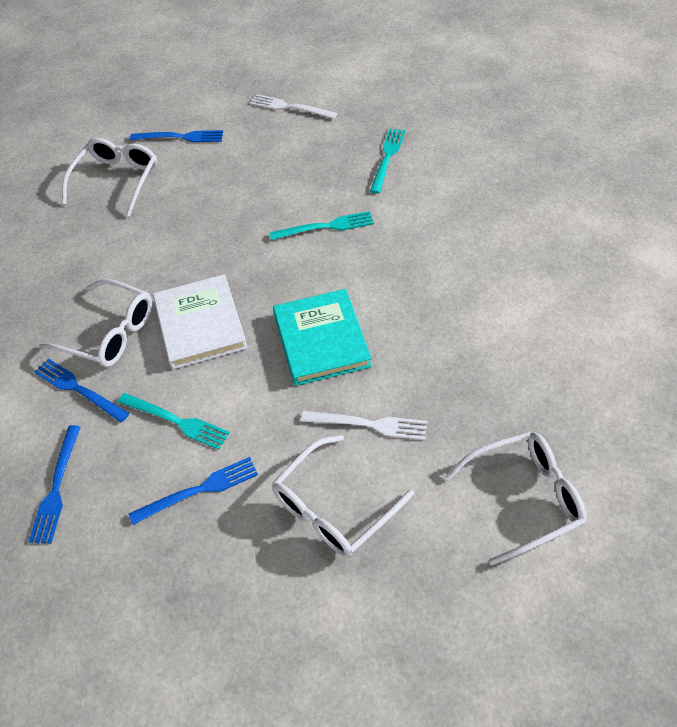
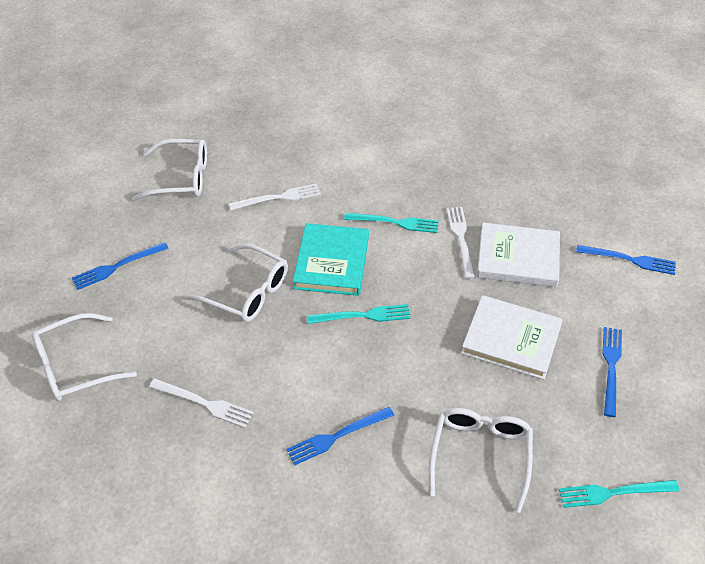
white book: [153,274,248,370] = 1 -> [461,295,563,380] [477,223,560,287] = 2
white fork: [250,94,337,119] [301,411,427,440] = 2 -> [149,379,254,428] [229,183,321,210] [447,207,475,279] = 3

